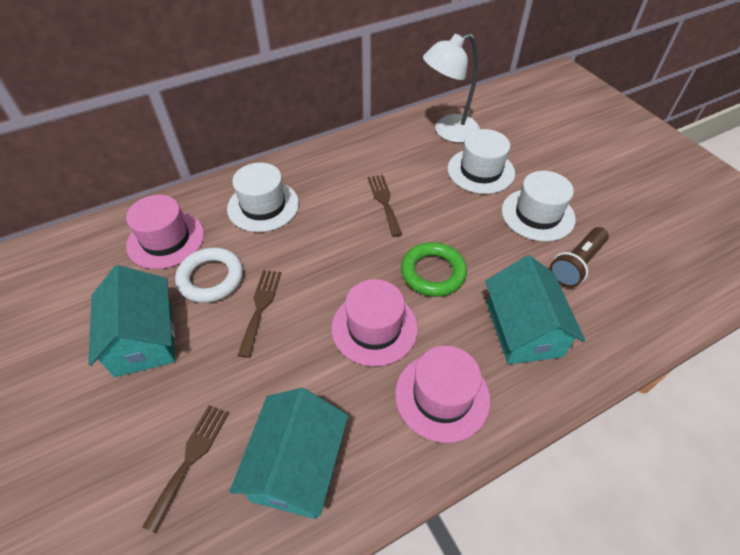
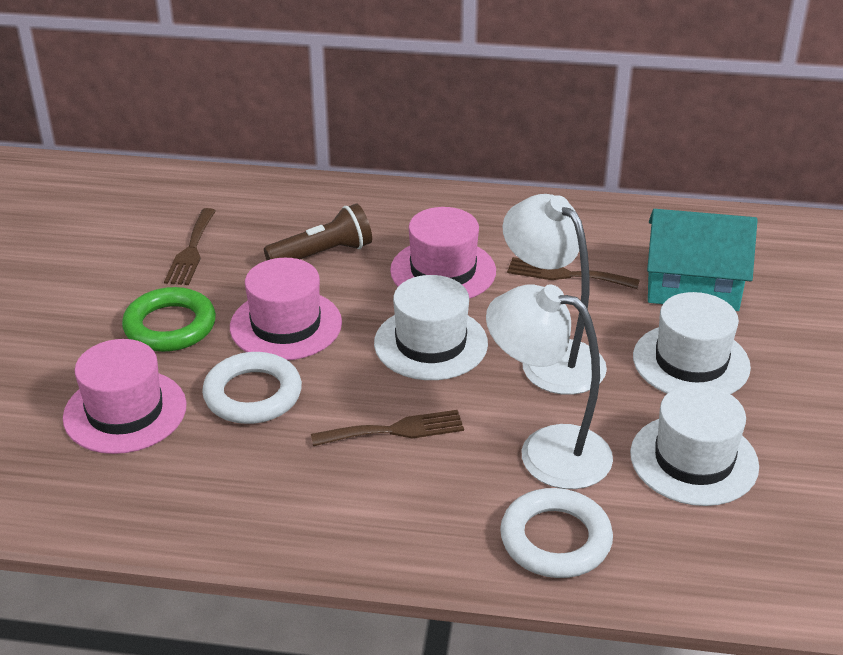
turquoise house: [88,265,175,377] [230,388,348,519] [485,255,585,364] = 3 -> [647,209,758,311] = 1
white lamp: [423,33,480,143] = 1 -> [486,284,613,489] [502,194,607,395] = 2
white ring: [175,248,243,303] = 1 -> [202,352,302,424] [500,488,613,578] = 2

